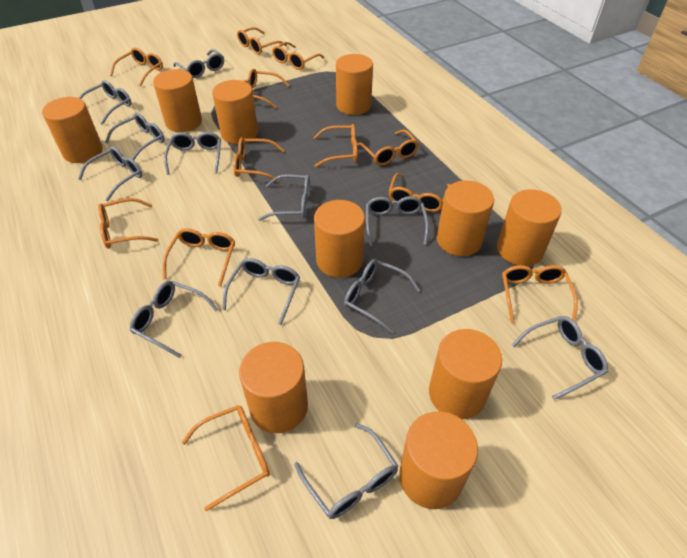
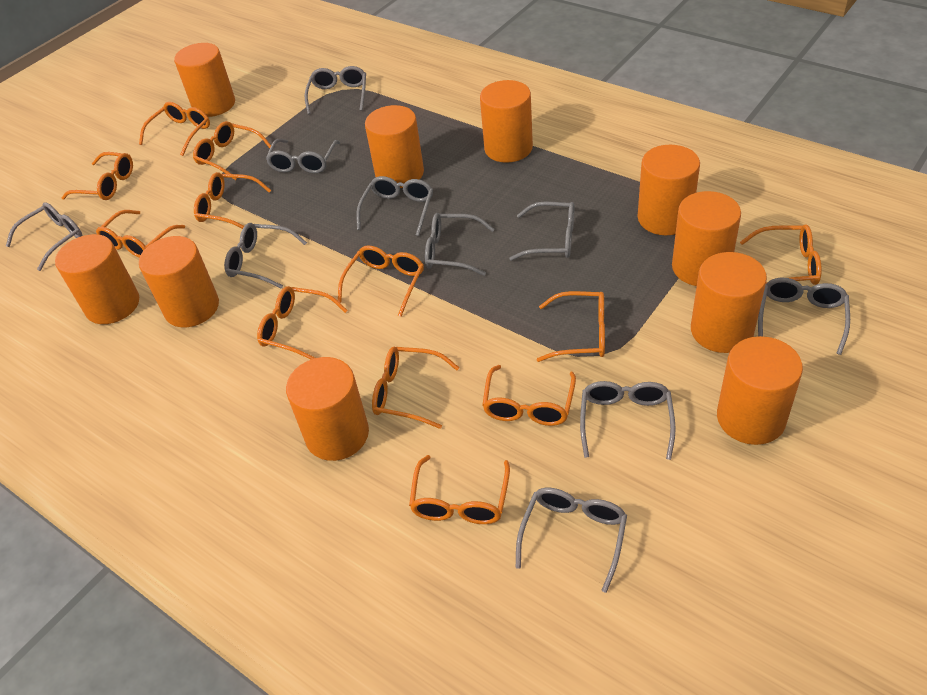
grey glasses: [78,146,142,201] [79,80,132,125] [105,113,165,160] [130,281,218,358] [164,132,221,175] [173,49,224,78] [222,258,300,325] [258,174,310,221] [294,423,398,519] [344,259,420,333] [366,196,429,246] [512,316,608,400] = 12 -> [6,202,82,271] [224,223,307,289] [266,139,340,173] [305,66,366,114] [356,176,433,236] [425,213,495,276] [509,202,574,261] [516,488,627,593] [580,381,676,460] [758,278,850,355] = 10

